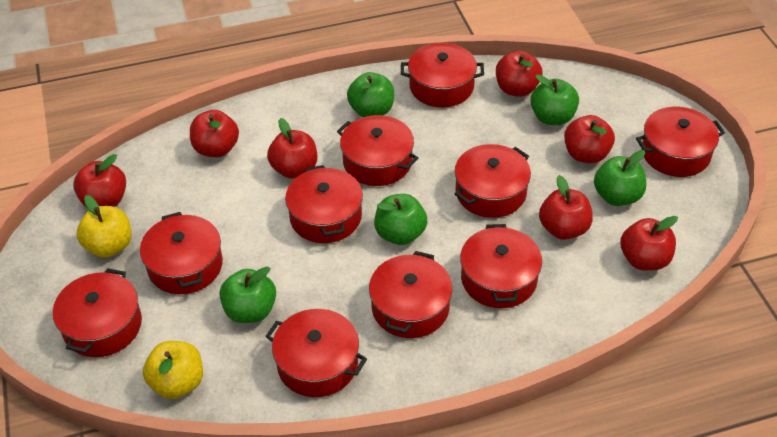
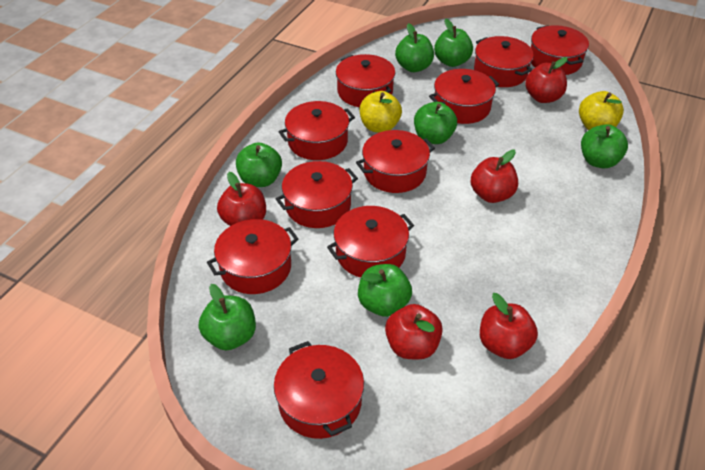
green apple: [219,267,276,323] [347,72,394,117] [374,194,427,245] [530,74,579,125] [594,150,646,206] = 5 -> [199,284,256,350] [236,142,282,187] [358,264,412,317] [395,23,434,72] [414,102,457,144] [434,19,473,67] [581,124,628,168] = 7
red apple: [73,154,126,207] [190,110,239,157] [267,118,317,179] [496,51,542,97] [539,175,593,240] [564,115,615,163] [620,216,678,271] = 7 -> [217,172,266,226] [385,304,443,359] [471,150,518,203] [480,293,538,359] [525,57,568,103] = 5

